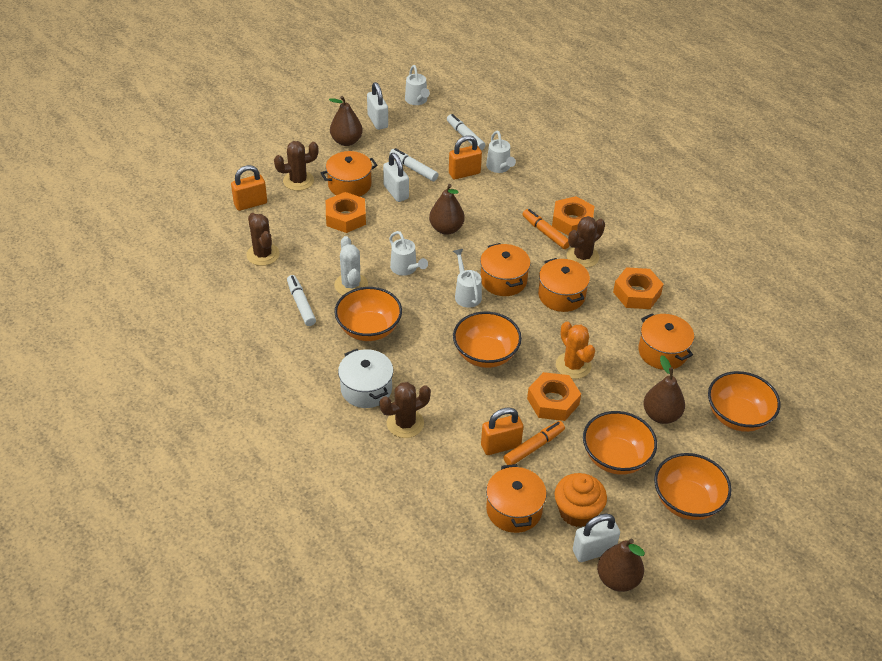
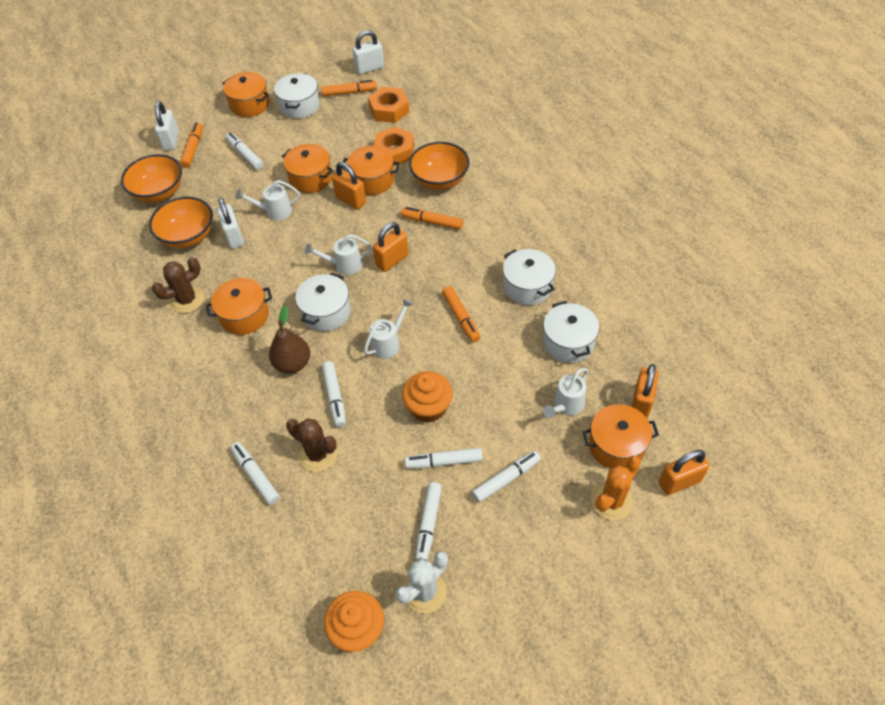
brown cactus: [246,213,280,266] [274,141,318,191] [379,382,431,438] [567,216,605,268] = 4 -> [152,257,204,313] [286,418,338,472] = 2
brown pear: [329,96,363,146] [429,184,465,235] [597,539,645,592] [643,355,685,424] = 4 -> [269,306,310,374] = 1
orange bowl: [334,287,402,341] [453,312,522,368] [583,411,657,475] [654,453,732,520] [708,371,781,432] = 5 -> [121,154,182,203] [149,197,213,248] [409,142,470,190] = 3
orange cupcake: [554,473,607,527] = 1 -> [324,591,384,652] [402,371,453,423] = 2
orange marker: [504,421,565,465] [522,209,570,249] = 2 -> [180,123,203,168] [322,80,377,96] [401,207,463,230] [442,286,480,342] = 4
orange nut: [326,192,366,233] [527,372,581,421] [552,196,594,236] [613,267,664,309] = 4 -> [368,87,409,123] [374,127,414,167] = 2
orange padlock: [231,165,267,211] [449,135,482,179] [481,407,523,455] = 3 -> [332,162,366,210] [373,222,409,272] [632,364,659,418] [658,450,710,495] = 4
white marker: [287,275,316,326] [390,148,439,181] [447,114,485,151] = 3 -> [226,133,263,170] [230,442,280,505] [322,361,346,427] [405,448,483,469] [415,482,442,561] [472,451,541,503] = 6
white pot: [338,349,393,408] = 1 -> [274,73,320,119] [295,273,351,331] [503,249,556,305] [543,301,599,363] = 4

